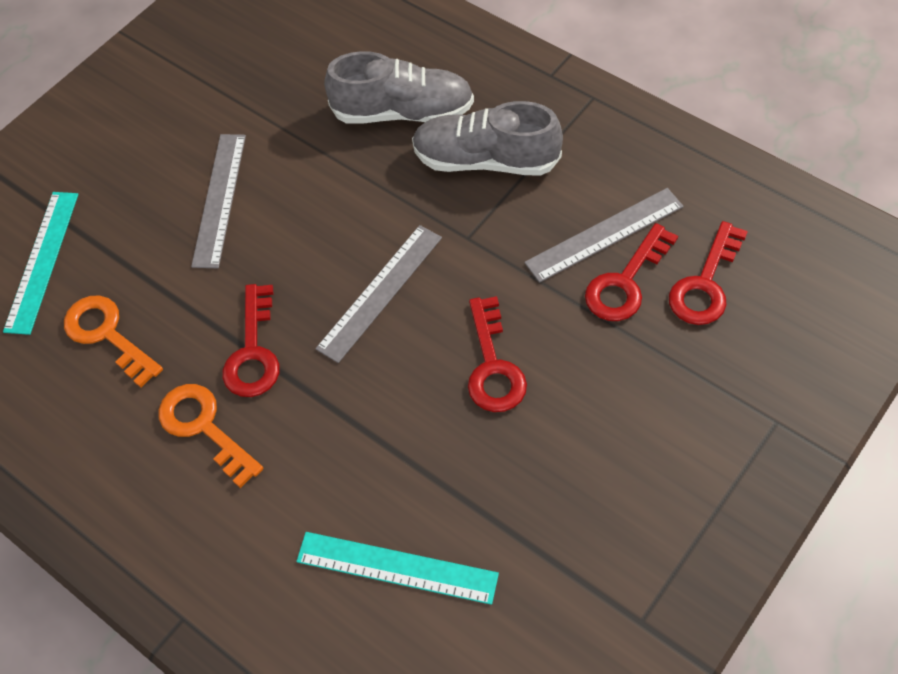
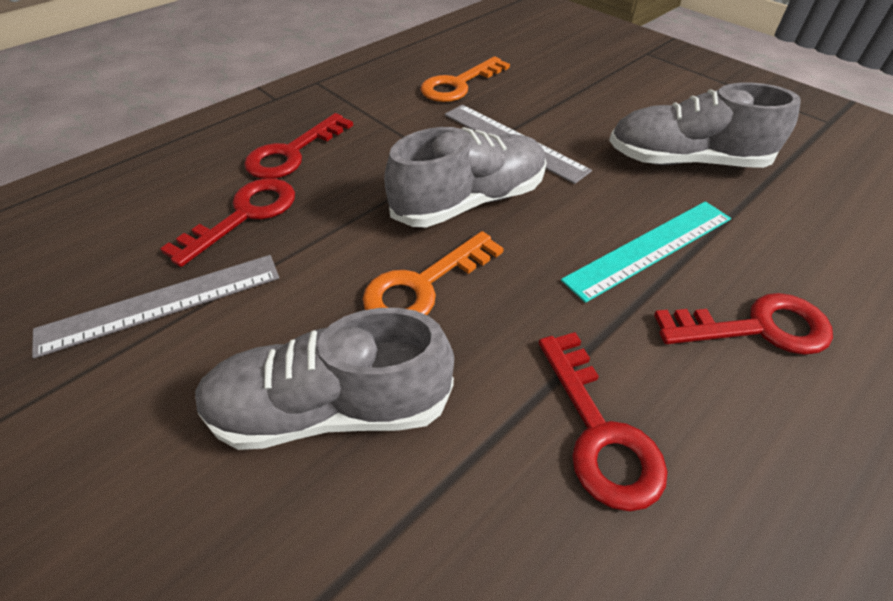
grey ruler: [191,134,246,268] [315,225,442,363] [524,188,684,283] = 3 -> [32,255,279,358] [445,104,592,184] = 2
grey shoe: [324,51,474,124] [412,101,563,176] = 2 -> [195,308,454,450] [384,127,547,228] [609,83,801,168] = 3
turquoise ruler: [3,192,78,335] [296,532,499,605] = 2 -> [561,201,731,303] = 1

